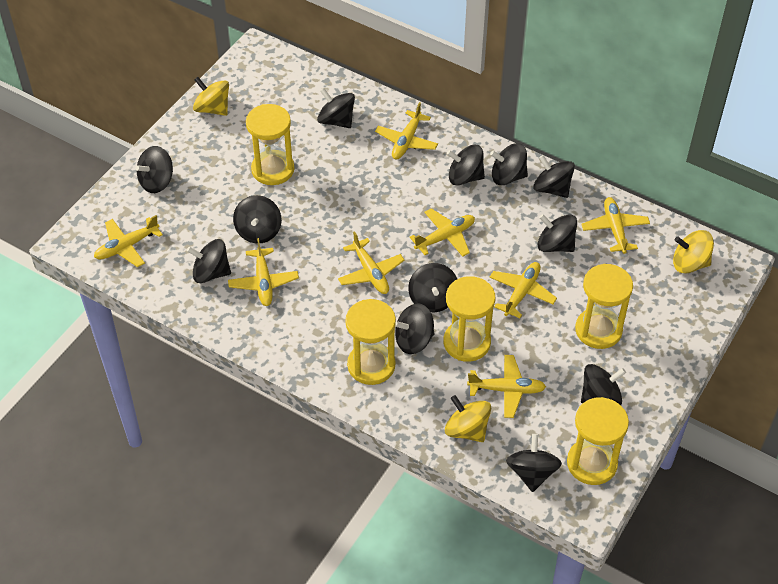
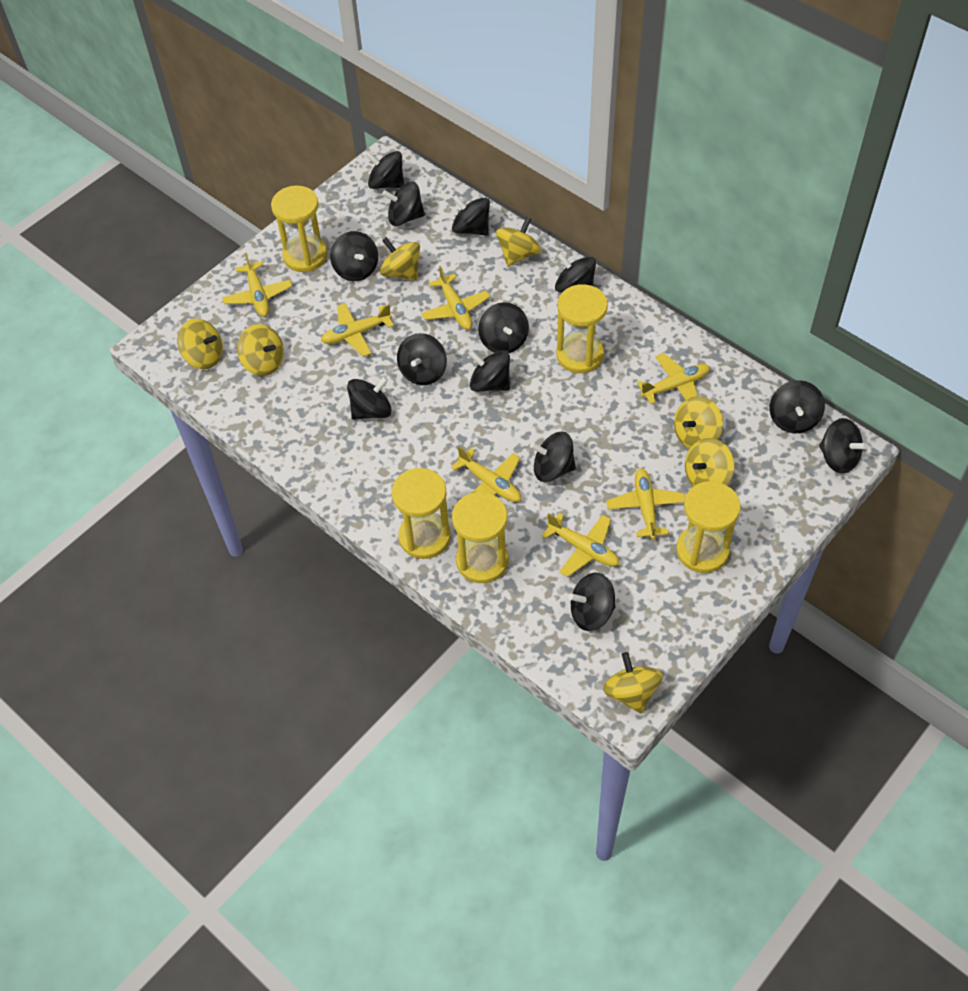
black spinning top: [135,146,173,193] [187,239,231,283] [233,195,282,243] [317,88,355,128] [395,303,434,354] [408,263,457,312] [447,145,485,186] [490,143,528,185] [506,434,562,492] [533,155,575,198] [538,214,577,252] [581,364,626,405] = 12 -> [330,231,378,281] [347,377,392,420] [365,151,404,189] [382,182,425,226] [397,333,447,385] [452,195,490,236] [469,350,510,392] [478,302,529,353] [530,432,576,482] [555,253,596,293] [568,573,616,631] [770,380,825,433] [819,418,868,474] = 13
yellow plane: [94,215,163,267] [228,238,299,306] [338,231,405,294] [375,102,438,159] [410,208,475,257] [467,355,546,418] [489,262,557,318] [581,197,650,254] = 8 -> [222,253,292,317] [321,303,394,357] [421,266,490,330] [451,446,521,502] [542,513,619,577] [606,468,685,539] [637,353,710,404] = 7
yellow spinning top: [193,77,229,116] [445,395,491,442] [673,230,714,274] = 3 -> [177,319,223,369] [237,324,284,376] [380,237,420,281] [496,217,541,266] [603,652,663,714] [674,396,723,449] [685,438,735,487] = 7

